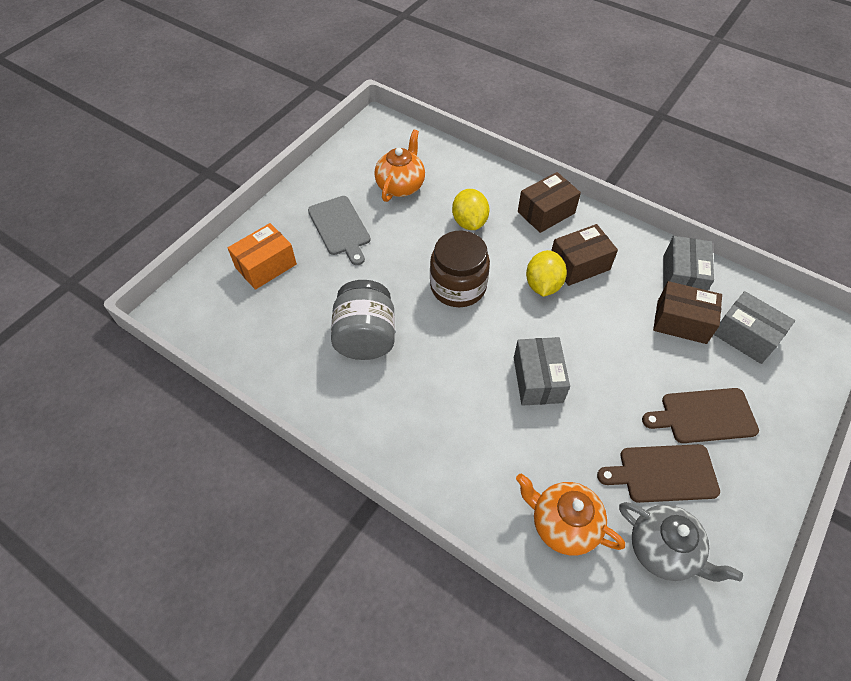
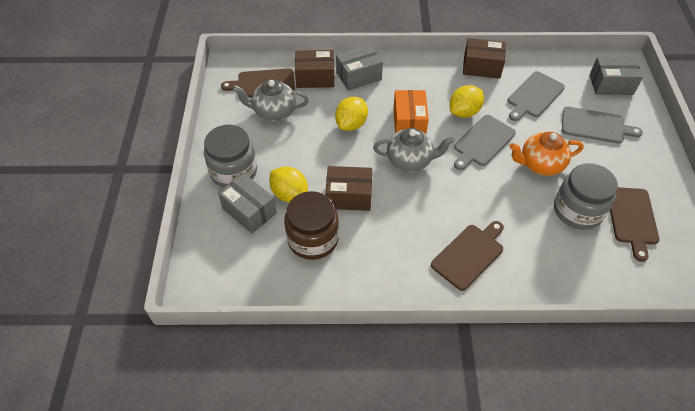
brown cutting board: [597,444,720,503] [642,388,759,443] = 2 -> [221,68,295,98] [431,221,504,291] [610,187,659,262] = 3
grey cutting board: [308,196,371,265] = 1 -> [454,115,516,170] [508,71,565,121] [562,107,643,144] = 3
grey jar: [331,280,395,360] = 1 -> [204,125,257,188] [554,163,618,230] = 2
grey teapot: [619,502,743,582] = 1 -> [232,80,309,121] [373,128,455,172] = 2
orange teapot: [374,129,425,202] [516,474,625,555] = 2 -> [510,132,584,176] = 1
yellow lemon: [452,189,489,230] [526,250,567,297] = 2 -> [269,166,308,202] [335,97,368,131] [450,85,484,118] = 3

